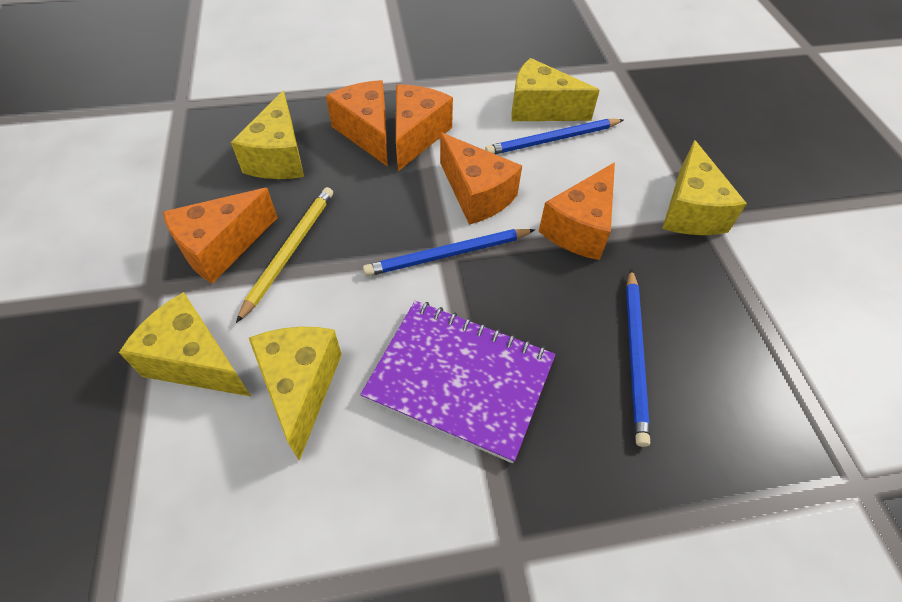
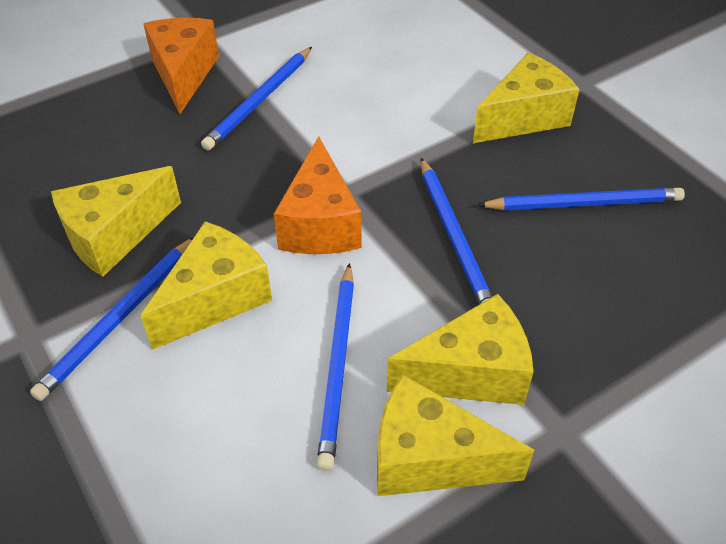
blue pencil: [363,229,535,276] [485,119,623,154] [626,269,650,447] = 3 -> [30,237,194,401] [201,47,312,150] [317,263,354,471] [421,158,492,304] [477,188,685,210] = 5
orange cheese: [163,188,278,284] [326,80,388,167] [396,84,453,171] [440,133,522,225] [538,162,615,260] = 5 -> [143,18,219,114] [274,136,362,254] = 2
purple notebook: [360,301,555,463] = 1 -> none = 0
yellow pencil: [236,187,333,323] = 1 -> none = 0

